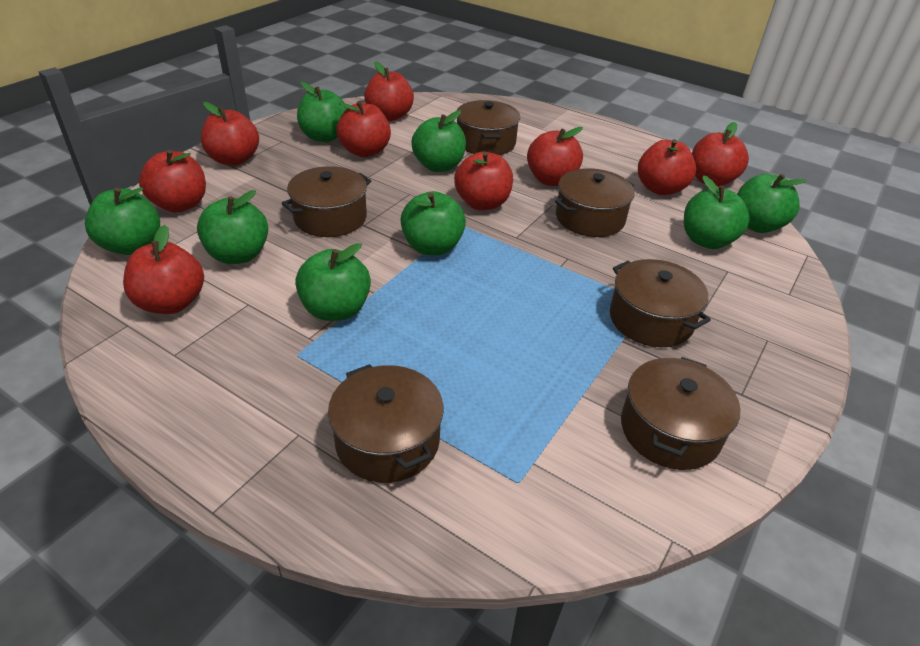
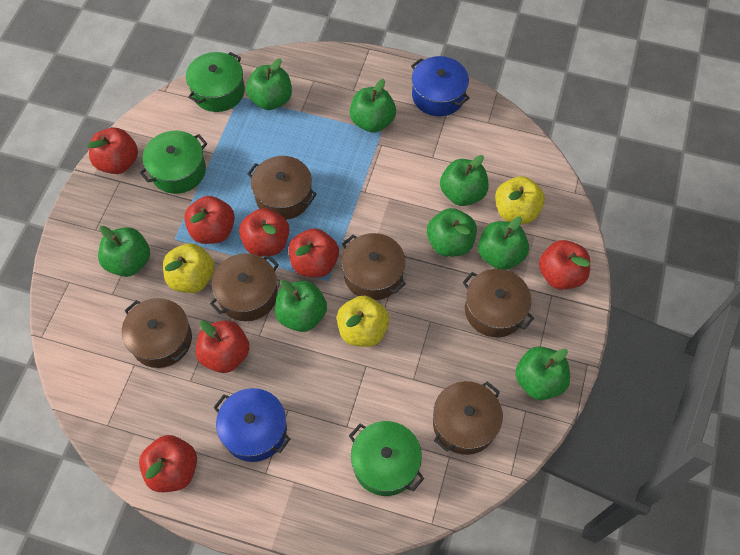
blue pot: none = 0 -> [213,388,290,462] [411,56,469,117] = 2
green pot: none = 0 -> [140,131,207,194] [186,52,245,112] [349,421,424,496] = 3
red apple: [123,225,204,314] [139,150,206,212] [201,102,259,166] [337,101,391,157] [364,61,414,121] [454,152,513,210] [527,127,583,186] [638,139,696,195] [692,122,749,187] = 9 -> [87,128,138,174] [139,435,197,492] [184,196,235,244] [196,320,249,373] [239,208,289,257] [289,228,339,278] [539,240,590,290] = 7
yellow apple: none = 0 -> [163,243,215,293] [337,296,389,347] [495,176,545,224] = 3

